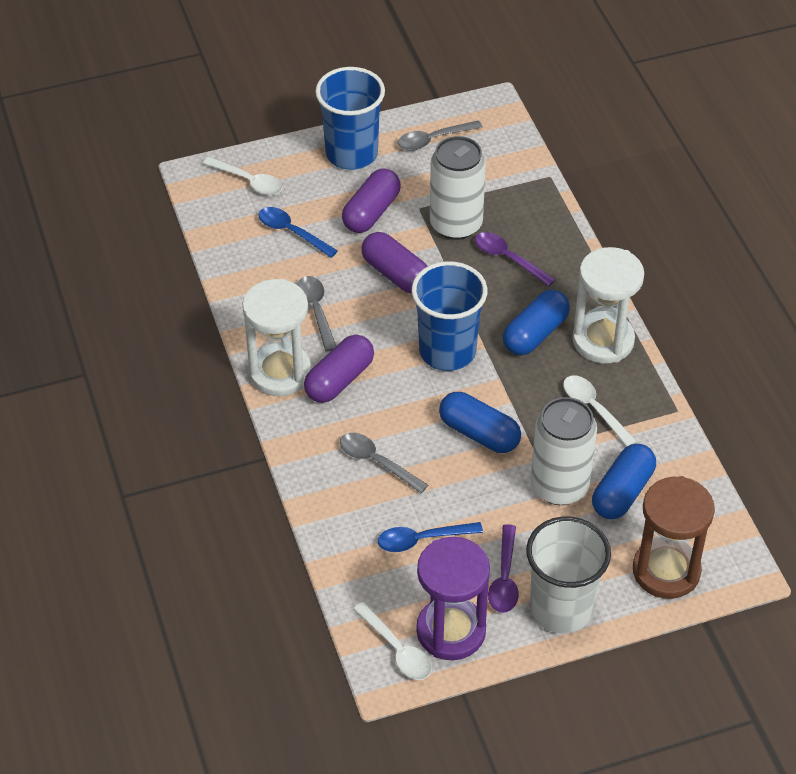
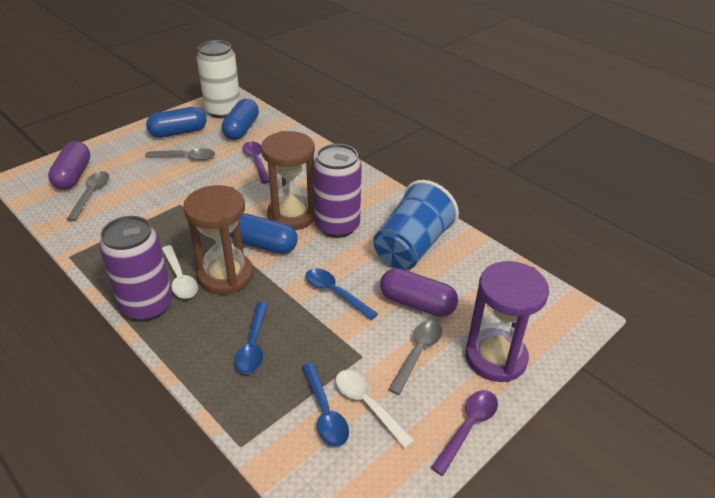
blue cup: [315,67,385,170] [412,261,487,371] = 2 -> [373,180,459,270] = 1
blue spoon: [258,207,338,258] [378,522,483,552] = 2 -> [234,302,268,374] [302,363,349,447] [306,268,378,320] = 3
brown hourglass: [633,476,715,599] = 1 -> [183,185,253,295] [261,131,315,230] = 2
purple can: none = 0 -> [99,216,173,321] [313,144,362,238] = 2
purple capsule: [304,335,374,403] [342,169,401,233] [361,232,428,293] = 3 -> [48,141,90,190] [380,268,458,317] = 2
white can: [430,136,486,240] [531,397,597,505] = 2 -> [197,40,240,118] = 1
white cup: [526,517,611,634] = 1 -> none = 0
white hourglass: [242,279,312,396] [572,247,644,364] = 2 -> none = 0
white spoon: [203,157,282,195] [353,602,431,680] [563,376,637,447] = 3 -> [162,245,198,299] [336,370,414,449] = 2

